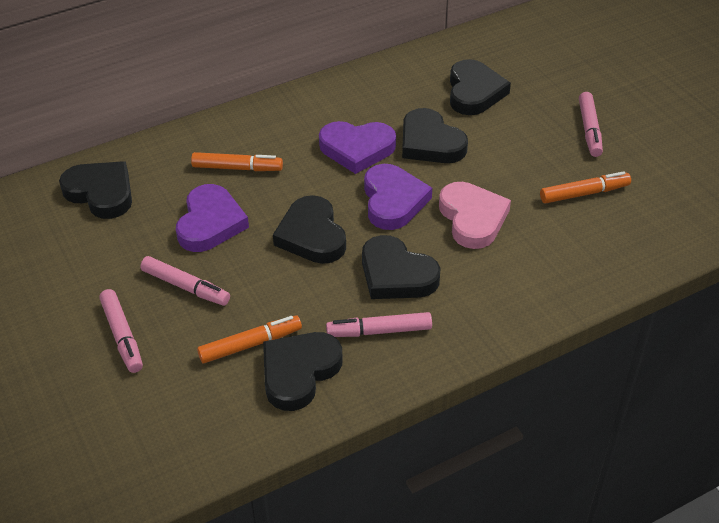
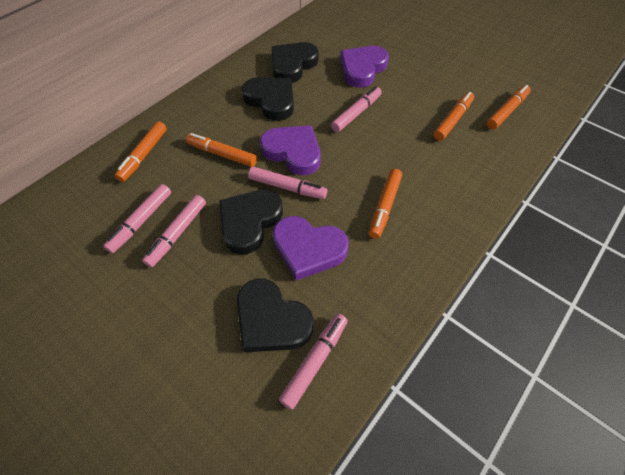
black heart: [59,161,132,219] [263,332,343,411] [273,195,346,264] [362,235,441,299] [402,108,468,163] [450,59,511,115] = 6 -> [219,189,283,254] [237,278,314,352] [242,77,294,121] [272,42,319,83] = 4
orange marker: [191,152,283,171] [197,315,302,363] [540,171,631,204] = 3 -> [115,122,167,182] [186,133,257,167] [369,169,402,239] [433,92,474,141] [486,85,531,130] = 5
pink heart: [439,182,511,249] = 1 -> none = 0
pink marker: [99,289,143,373] [140,256,230,306] [326,312,432,337] [579,92,603,157] = 4 -> [103,184,171,253] [142,195,206,268] [248,167,327,199] [279,313,348,410] [331,86,382,132] = 5

